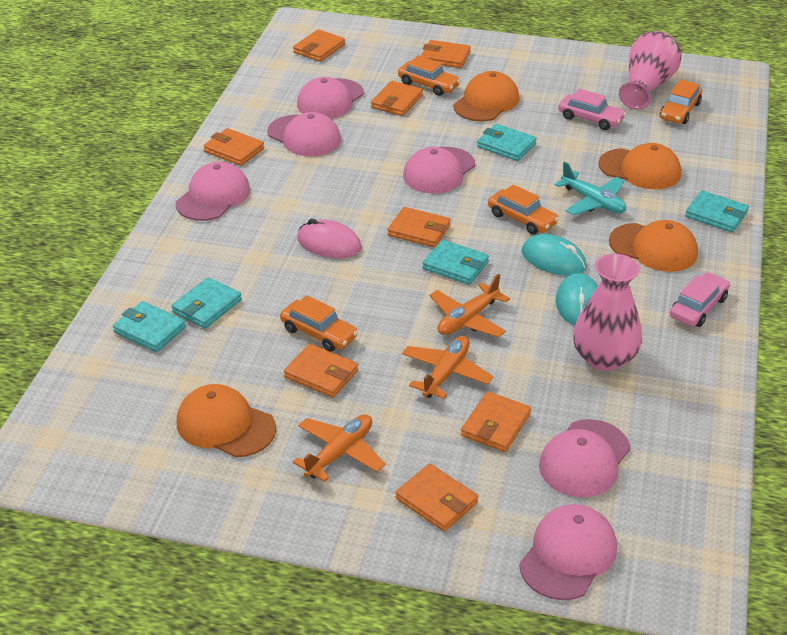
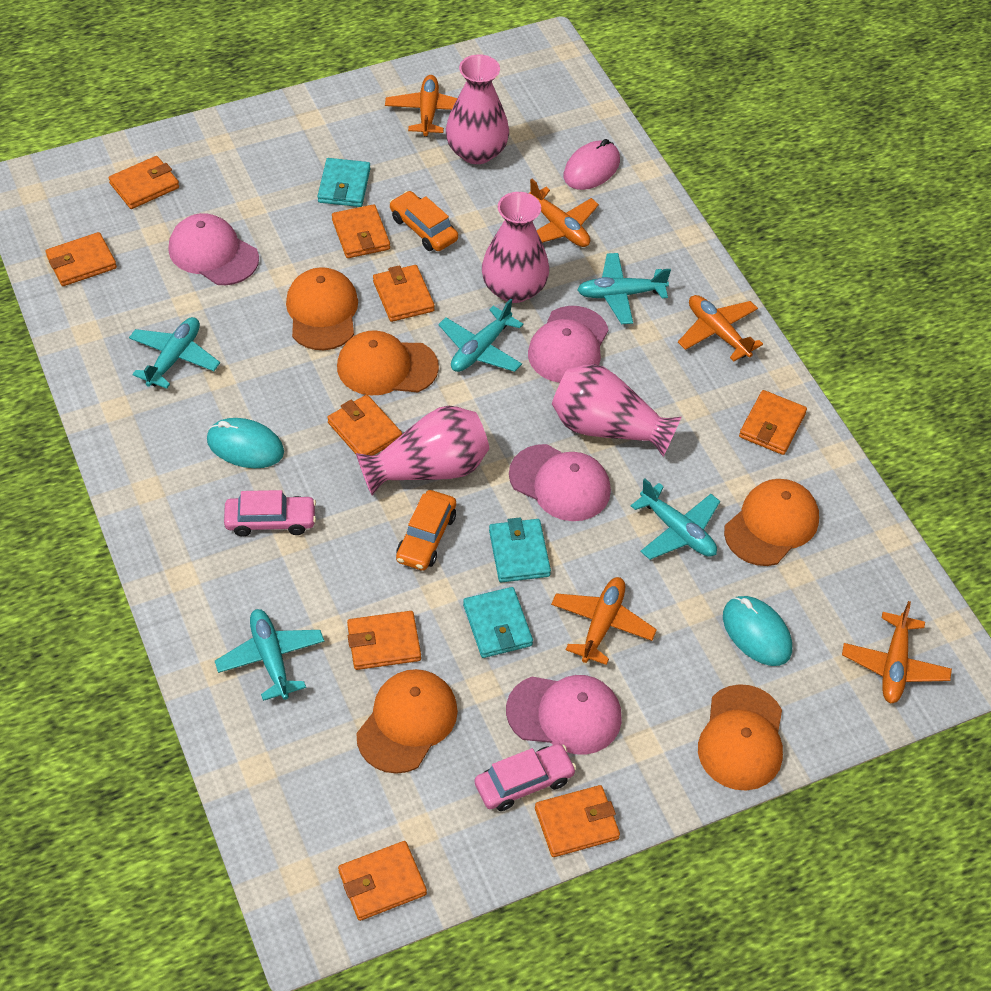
orange cap: [177,384,276,457] [453,71,519,122] [598,143,681,189] [609,220,698,272] = 4 -> [286,267,358,350] [337,330,439,395] [356,669,458,774] [698,684,783,790] [724,479,819,566] = 5
orange car: [280,295,358,352] [398,55,461,96] [488,184,559,234] [660,79,702,124] = 4 -> [390,191,458,251] [396,490,456,571] = 2
orange plane: [293,414,385,482] [402,336,494,399] [429,274,510,337] = 3 -> [385,75,457,137] [529,179,599,247] [551,577,657,665] [678,295,763,361] [842,601,952,703] = 5
orange wallet: [204,128,264,166] [284,344,358,398] [293,29,345,62] [371,81,423,116] [388,207,451,248] [396,463,478,531] [421,40,471,68] [461,391,531,452] = 8 -> [46,232,117,286] [109,156,179,209] [327,395,402,456] [332,204,390,258] [338,841,427,921] [347,611,421,670] [373,265,435,322] [535,785,620,857] [739,390,807,455] = 9
pink cap: [176,162,250,221] [267,112,341,156] [297,77,364,119] [403,147,475,194] [519,504,617,600] [539,419,630,498] = 6 -> [169,213,259,285] [506,675,622,755] [509,444,611,521] [528,306,609,383] = 4
pink vase: [573,254,642,371] [619,31,682,110] = 2 -> [356,406,489,495] [446,54,509,164] [482,192,549,303] [552,364,682,457] = 4
turquoise plane: [555,162,626,215] = 1 -> [129,317,220,389] [215,609,324,701] [438,299,523,372] [577,253,671,324] [631,479,720,560] = 5
turquoise wallet: [113,301,186,352] [171,277,242,328] [422,240,489,285] [477,124,537,161] [685,190,749,233] = 5 -> [318,158,370,207] [463,587,533,658] [489,518,551,582] = 3

